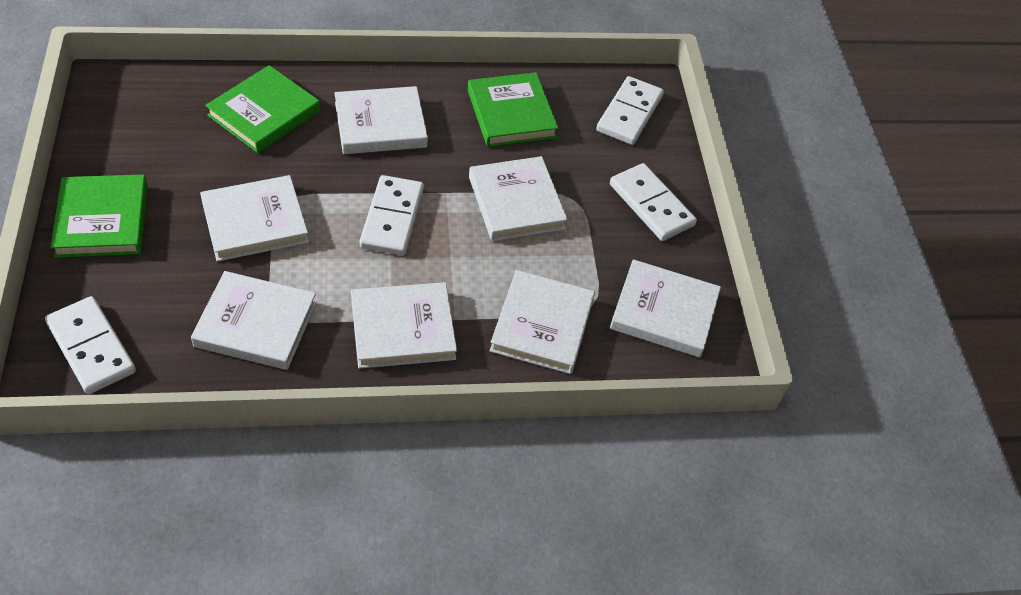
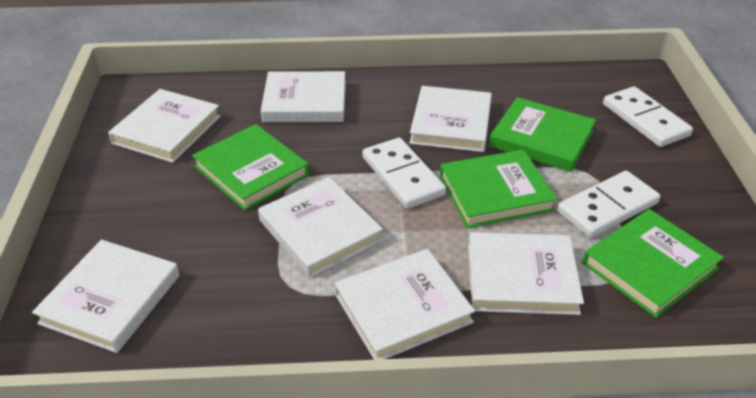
green book: [50,174,148,258] [205,65,320,153] [468,72,559,147] = 3 -> [192,124,309,210] [440,150,557,228] [489,97,596,172] [583,209,724,318] = 4
white domino: [45,296,136,394] [360,175,424,255] [596,76,664,145] [610,163,697,241] = 4 -> [362,138,446,209] [557,171,661,238] [603,86,693,147] = 3

